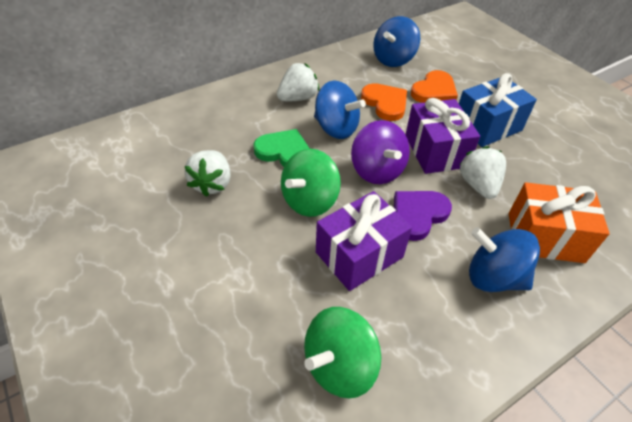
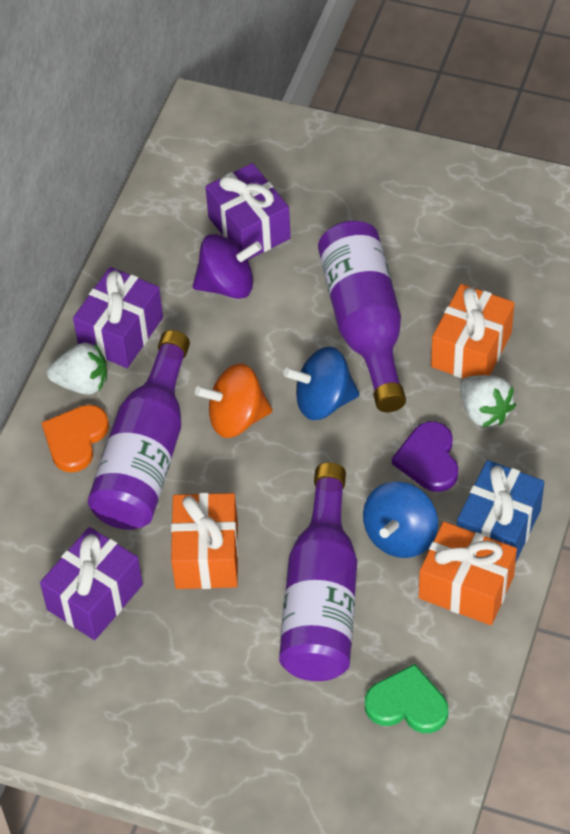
blue spinning top: [314,81,366,139] [373,16,420,67] [469,227,540,292] = 3 -> [283,347,359,420] [363,481,438,558] = 2
green spinning top: [281,149,341,217] [304,307,381,399] = 2 -> none = 0
orange gift: [509,182,610,263] = 1 -> [171,493,238,589] [419,522,517,625] [431,284,514,379] = 3
orange heart: [361,83,407,121] [411,70,458,103] = 2 -> [42,405,109,473] = 1
orange spinning top: none = 0 -> [195,363,272,438] = 1
purple bottle: none = 0 -> [88,330,190,530] [279,463,357,681] [318,221,406,412] = 3
purple gift: [316,191,412,291] [405,98,480,174] = 2 -> [40,527,143,640] [73,267,163,368] [205,163,291,260] = 3
white strawberry: [185,150,231,197] [277,63,319,101] [459,146,506,199] = 3 -> [47,342,107,395] [460,375,516,427] = 2

